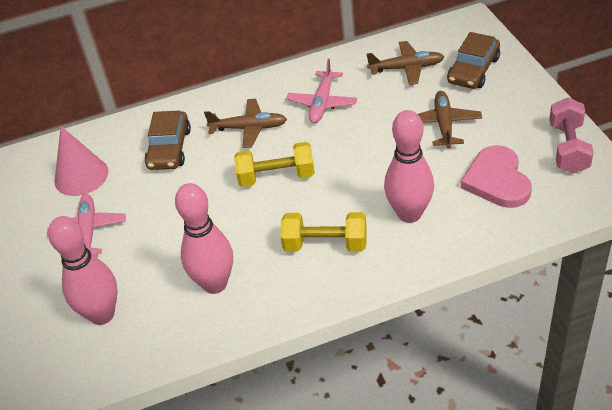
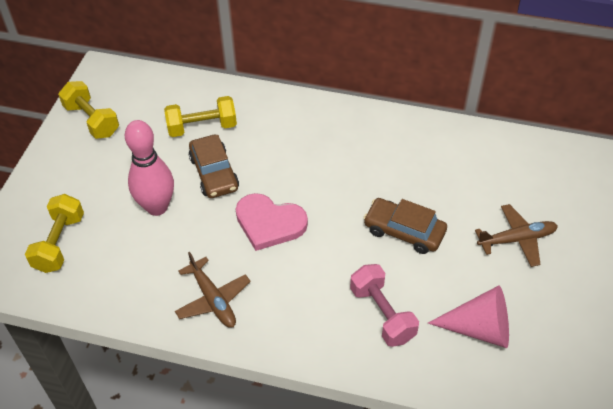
brown plane: [204,99,287,148] [367,41,444,85] [418,91,482,148] = 3 -> [175,252,251,328] [475,204,558,267] = 2
pink bowling pin: [48,216,118,325] [175,183,233,294] [384,110,434,223] = 3 -> [125,120,174,216] = 1
pink plane: [47,194,126,255] [286,59,357,123] = 2 -> none = 0
yellow dumbbell: [234,142,315,187] [280,212,367,252] = 2 -> [25,194,84,273] [58,81,119,139] [164,96,237,137] = 3

